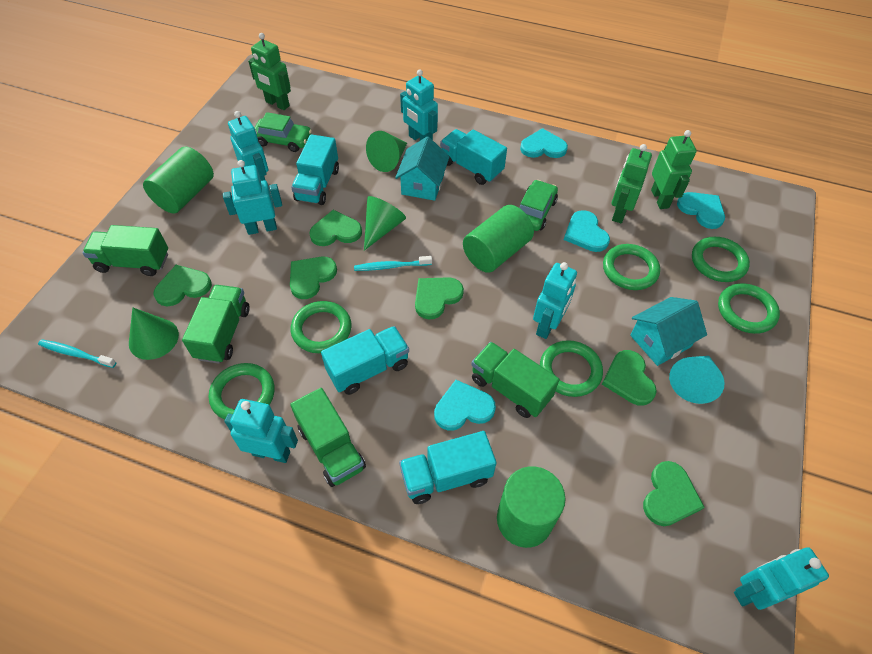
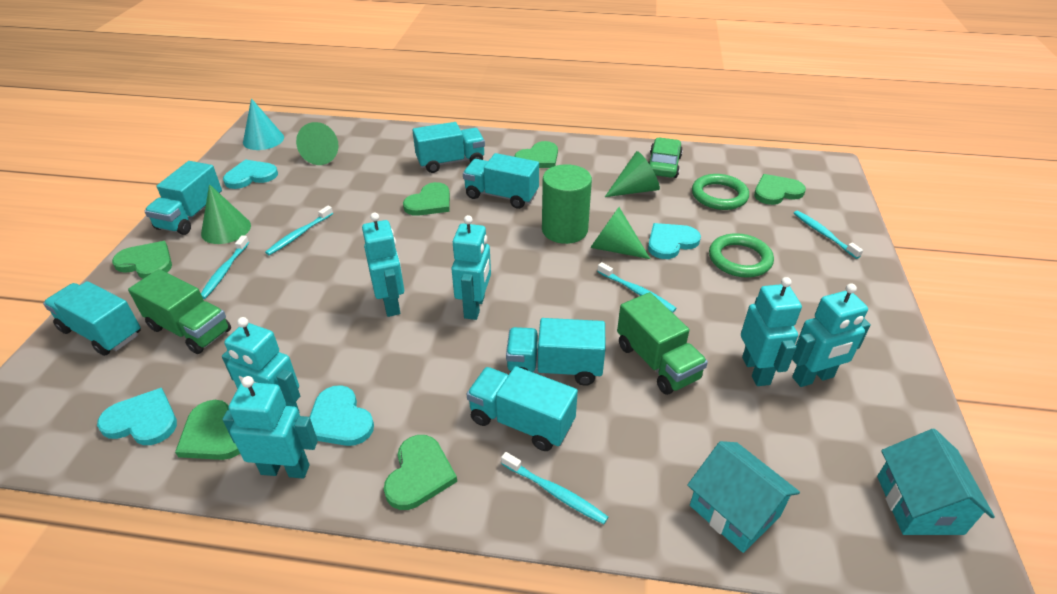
green car: [254,112,312,152] [519,180,558,231] = 2 -> [648,138,683,178] = 1
green cone: [129,308,179,360] [364,196,406,250] [366,131,407,172] = 3 -> [201,184,251,244] [296,122,339,165] [590,207,650,259] [605,151,660,197] = 4
green cylinder: [143,147,214,213] [463,205,534,273] [497,466,566,548] = 3 -> [542,164,592,244] = 1
green ring: [209,363,275,420] [291,301,352,353] [540,340,603,397] [603,244,660,290] [692,237,750,282] [718,283,780,334] = 6 -> [692,174,749,210] [709,233,774,278] = 2
green robot: [248,33,291,110] [612,144,652,223] [651,130,697,209] = 3 -> none = 0
green truck: [82,225,168,276] [182,285,250,364] [290,388,366,487] [471,342,559,418] = 4 -> [128,269,231,354] [617,292,708,395] = 2
turquoise toothbrush: [38,339,116,368] [354,256,432,271] = 2 -> [201,235,249,299] [265,206,333,255] [501,452,608,524] [597,262,677,313] [794,210,863,259] = 5
turquoise truck: [291,134,339,205] [321,326,409,395] [399,431,496,504] [440,129,507,185] = 4 -> [43,281,141,356] [144,161,222,235] [412,122,485,173] [463,153,539,209] [467,366,578,451] [506,318,606,386] = 6

